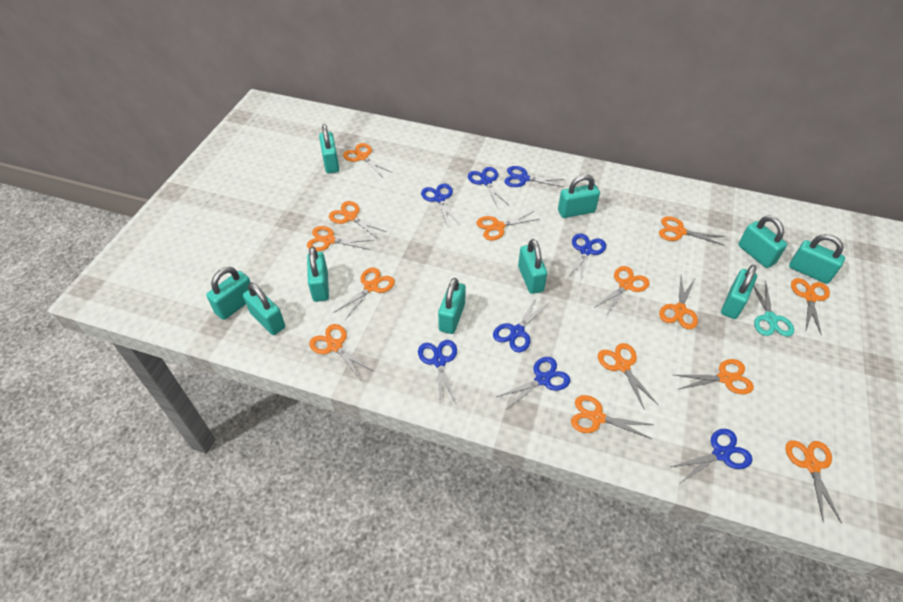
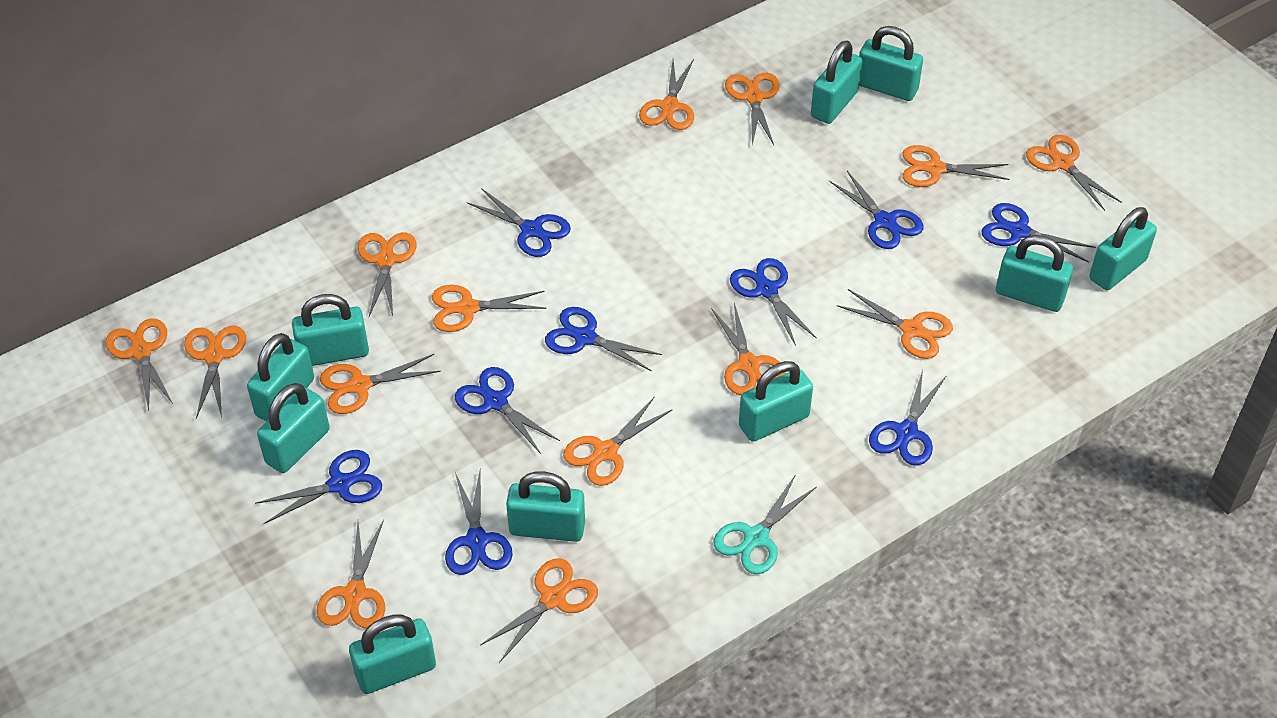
blue scissors: [418,340,457,404] [421,183,460,225] [468,167,509,208] [493,298,549,352] [497,357,570,410] [505,166,565,187] [567,233,606,284] [671,429,752,482] = 8 -> [255,450,382,524] [445,471,513,575] [455,367,560,454] [467,188,571,257] [545,307,662,371] [730,258,817,346] [829,171,924,249] [869,370,946,465] [982,203,1096,262] = 9

